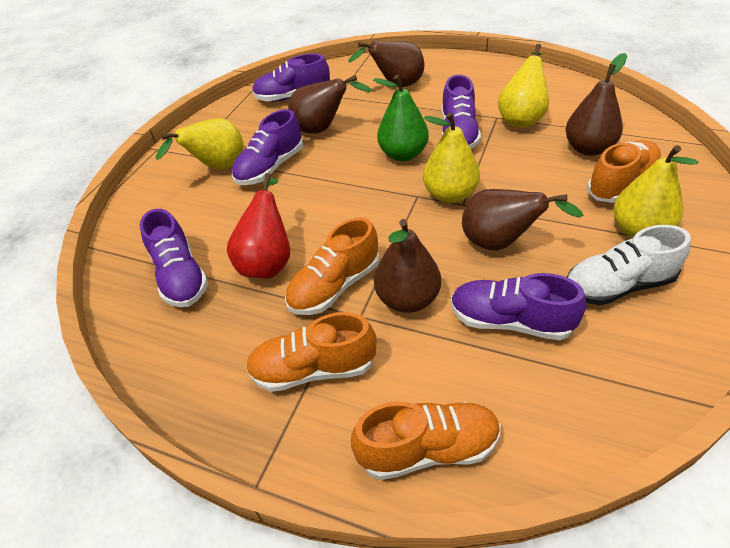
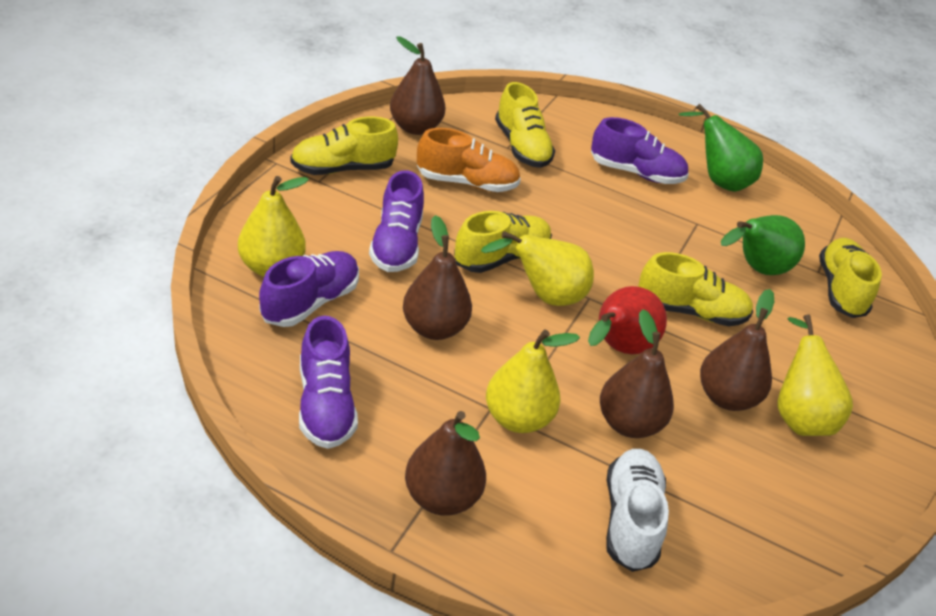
green pear: [373,75,429,161] = 1 -> [679,104,763,192] [721,215,805,275] = 2
orange shoe: [246,312,377,392] [285,218,379,315] [351,402,501,480] [587,140,661,203] = 4 -> [417,128,521,192] = 1
purple shoe: [140,209,208,307] [232,109,303,185] [252,54,330,102] [442,75,481,149] [451,273,586,340] = 5 -> [259,251,359,327] [299,316,358,449] [369,170,424,272] [591,117,689,184] = 4
yellow shoe: none = 0 -> [291,117,398,175] [454,211,552,273] [495,82,555,168] [638,252,753,326] [819,238,882,318] = 5

